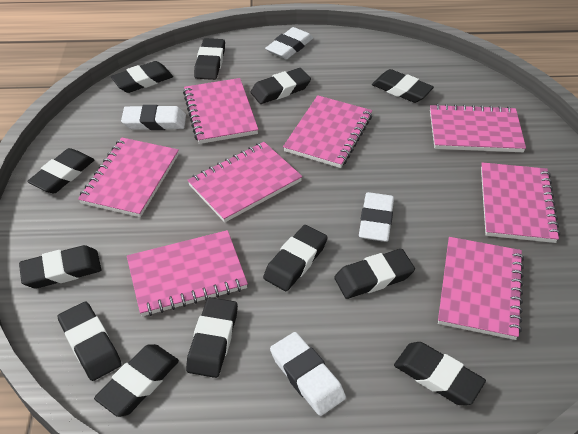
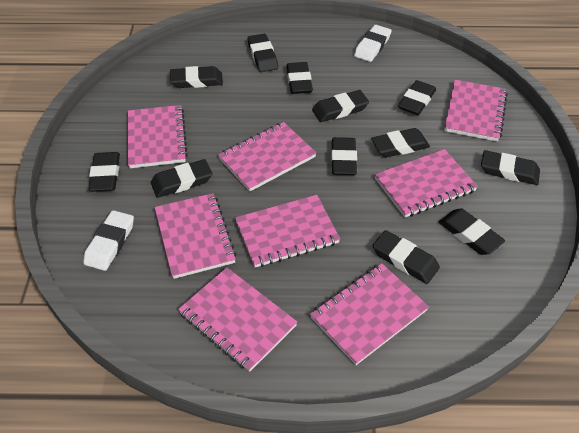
white eraser: [121,105,186,130] [265,27,313,59] [270,332,346,416] [359,192,394,242] = 4 -> [83,210,134,271] [354,25,392,62] = 2

